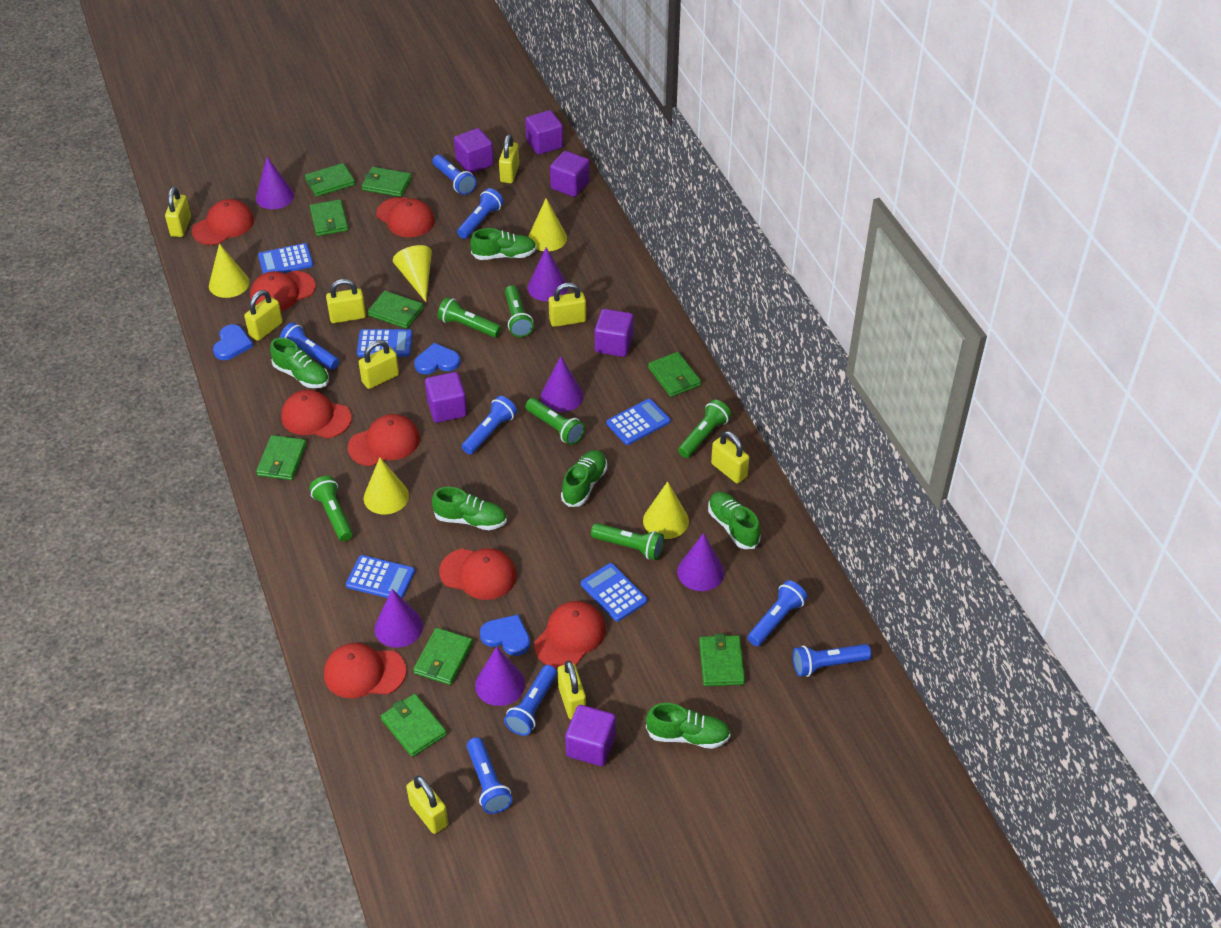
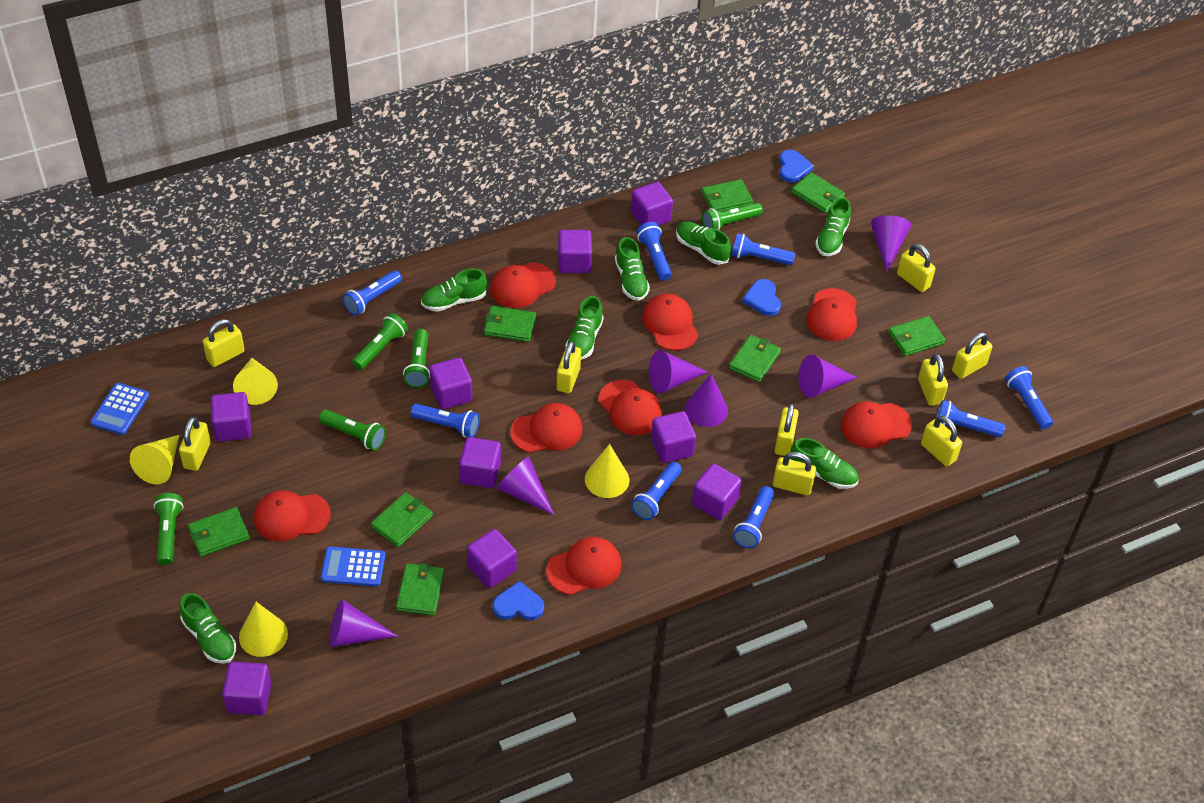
blue calculator: [258,243,313,274] [346,555,415,599] [357,329,412,357] [581,563,647,622] [607,399,671,445] = 5 -> [90,383,150,435] [321,546,385,586] = 2
green flashlight: [309,476,353,541] [438,297,501,338] [505,285,534,337] [525,398,585,445] [591,523,664,560] [678,400,731,458] = 6 -> [154,493,183,565] [319,409,386,450] [352,313,408,370] [403,329,430,388] [702,203,763,230] = 5
green shoe: [270,338,329,388] [432,487,507,530] [470,228,537,260] [561,450,607,507] [646,703,730,749] [708,492,760,549] = 6 -> [180,593,236,664] [421,269,487,312] [565,296,604,360] [615,237,650,301] [676,221,731,265] [791,438,859,489] [815,197,851,256] = 7
green wallet: [256,435,307,480] [305,163,355,197] [310,200,348,236] [362,167,412,197] [368,291,424,329] [381,694,447,757] [413,628,473,685] [648,352,701,397] [699,633,745,686] = 9 -> [188,507,250,557] [371,492,433,547] [396,563,445,616] [484,306,536,342] [701,179,753,212] [729,335,781,382] [791,172,845,213] [888,316,946,356] = 8
purple cube: [425,372,467,423] [454,128,494,173] [525,110,563,155] [550,151,590,197] [565,705,616,766] [595,309,634,357] = 6 -> [211,392,251,442] [222,662,271,715] [429,357,472,409] [459,437,501,488] [467,529,517,588] [558,230,592,273] [631,182,673,226] [651,411,696,463] [692,463,742,520] = 9
yellow cone: [209,243,249,298] [363,458,409,515] [393,245,432,302] [528,198,567,251] [643,481,689,539] = 5 -> [130,435,179,484] [233,358,278,405] [239,602,288,657] [585,444,629,498] = 4

